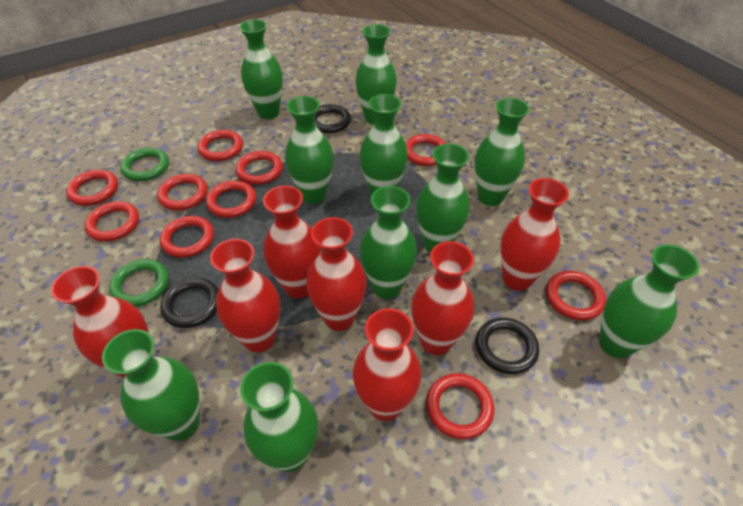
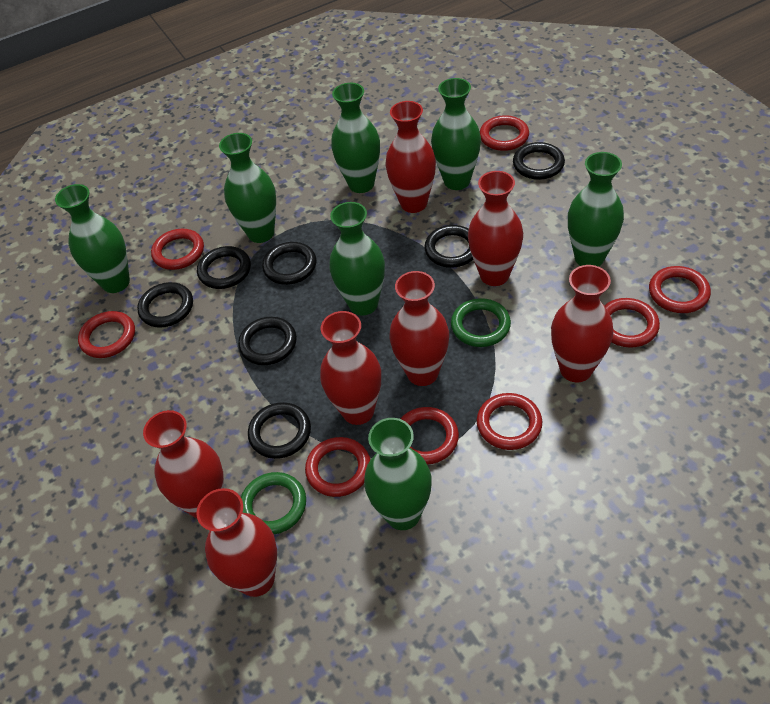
black ring: [160,277,219,328] [314,104,351,133] [476,317,539,374] = 3 -> [137,282,193,328] [197,246,251,289] [238,317,297,365] [248,402,311,459] [262,242,317,285] [424,225,473,268] [513,142,565,180] = 7
green vase: [102,329,200,441] [239,19,283,119] [240,362,318,472] [285,96,334,204] [355,24,397,125] [360,94,408,196] [360,186,417,299] [416,144,470,253] [475,98,529,206] [599,244,699,358] = 10 -> [55,184,130,293] [219,133,276,243] [329,202,385,315] [331,83,380,193] [364,418,432,530] [431,78,481,190] [568,152,624,267] = 7
red ring: [66,170,118,206] [84,201,139,241] [157,174,208,210] [160,216,214,258] [197,130,243,161] [206,181,256,218] [235,151,283,185] [406,134,446,166] [426,373,494,439] [546,271,606,320] = 10 -> [78,311,135,358] [151,229,204,270] [305,437,370,497] [400,407,459,465] [477,393,542,450] [480,115,529,151] [604,298,660,348] [649,266,711,313] = 8

